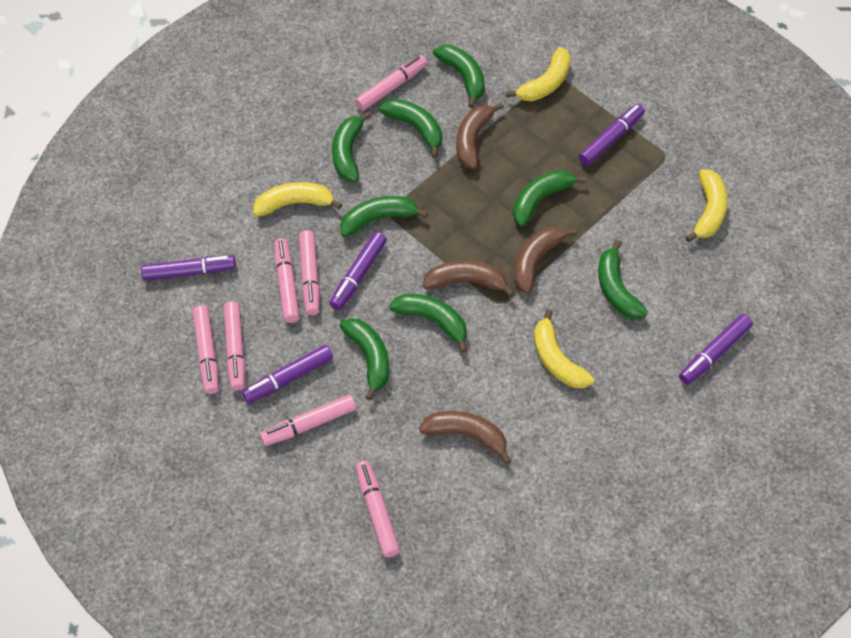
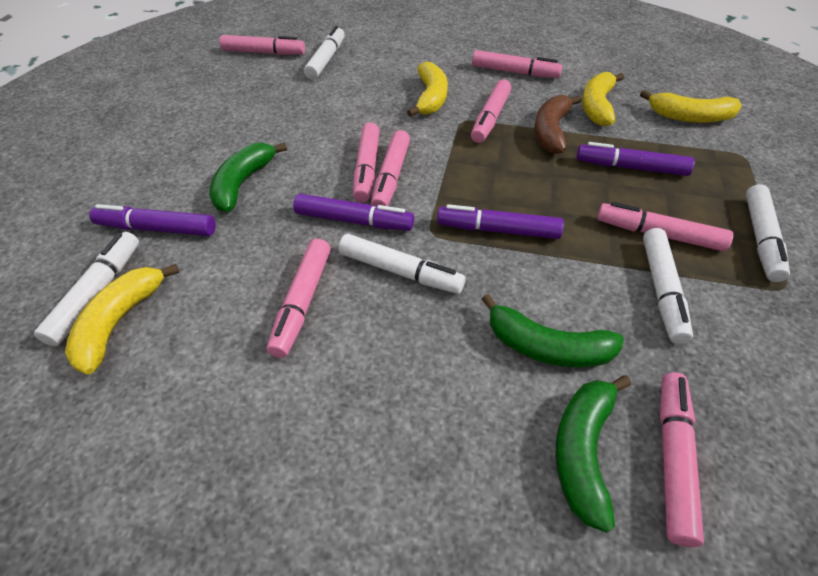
brown banana: [419,411,511,464] [423,260,515,297] [456,102,504,169] [514,227,577,294] = 4 -> [534,95,581,154] = 1
green banana: [332,111,372,182] [340,196,428,237] [340,318,389,401] [379,99,442,158] [389,294,467,353] [433,45,485,108] [513,170,586,227] [598,240,648,319] = 8 -> [209,142,287,212] [481,294,624,368] [556,375,631,533] = 3
pink marker: [192,305,219,394] [223,302,245,391] [260,394,356,446] [274,238,300,323] [299,230,320,315] [355,55,427,111] [356,461,400,558] = 7 -> [220,35,305,55] [267,239,330,358] [353,122,380,202] [371,130,410,207] [471,79,511,143] [472,50,563,78] [597,202,733,251] [660,372,704,547] = 8
purple marker: [141,255,236,281] [242,345,333,403] [329,232,387,310] [579,104,645,166] [679,314,753,385] = 5 -> [89,204,216,236] [293,194,414,231] [437,204,564,239] [576,142,695,176] = 4
white marker: none = 0 -> [34,232,139,346] [304,26,345,80] [339,234,465,294] [643,228,693,344] [746,184,790,282] = 5

